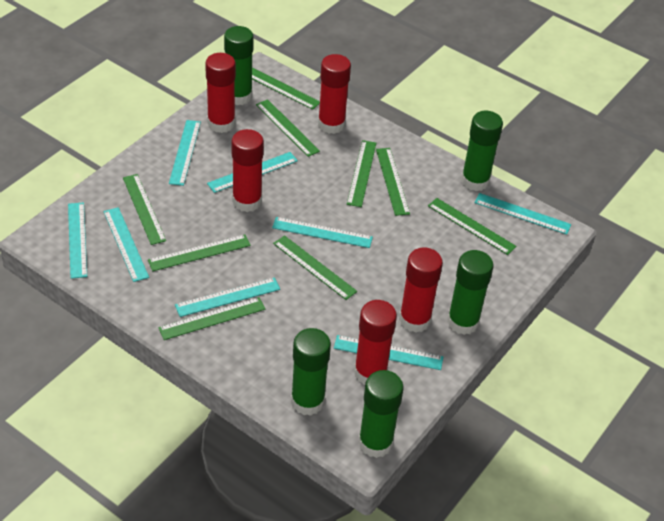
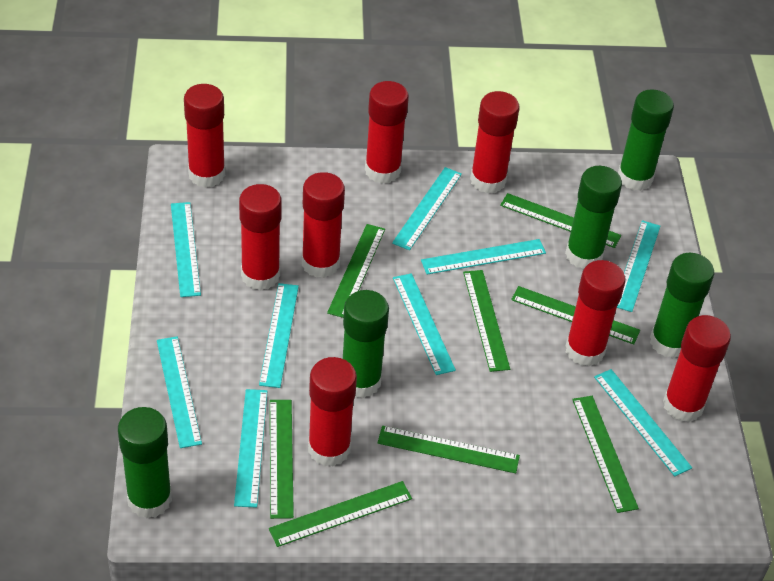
green ruler: [123,174,166,245] [148,235,250,271] [158,297,265,340] [252,68,320,110] [256,99,320,157] [273,235,357,300] [347,140,376,207] [376,148,410,216] [428,198,516,255] = 9 -> [269,481,412,547] [270,400,294,519] [327,224,385,318] [377,426,520,473] [463,270,510,372] [500,193,621,248] [511,286,640,345] [572,396,639,513] = 8
red glue stick: [205,53,236,133] [232,129,264,212] [318,54,351,134] [354,300,397,385] [399,248,443,333] = 5 -> [184,84,225,188] [239,184,282,291] [302,172,345,278] [308,357,357,467] [365,81,409,184] [470,91,520,193] [566,260,625,366] [663,315,731,422] = 8
turquoise ruler: [68,202,87,279] [103,207,149,282] [169,120,201,186] [175,278,280,317] [207,152,298,193] [272,217,373,248] [334,335,443,370] [475,193,571,235] = 8 -> [157,336,202,448] [171,202,201,297] [234,389,268,508] [259,283,299,388] [392,167,462,251] [393,273,456,375] [421,239,546,274] [594,369,692,476] [617,220,660,312] = 9

